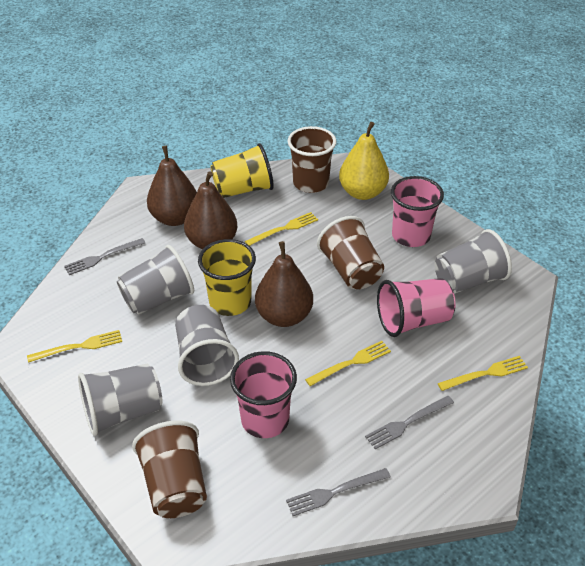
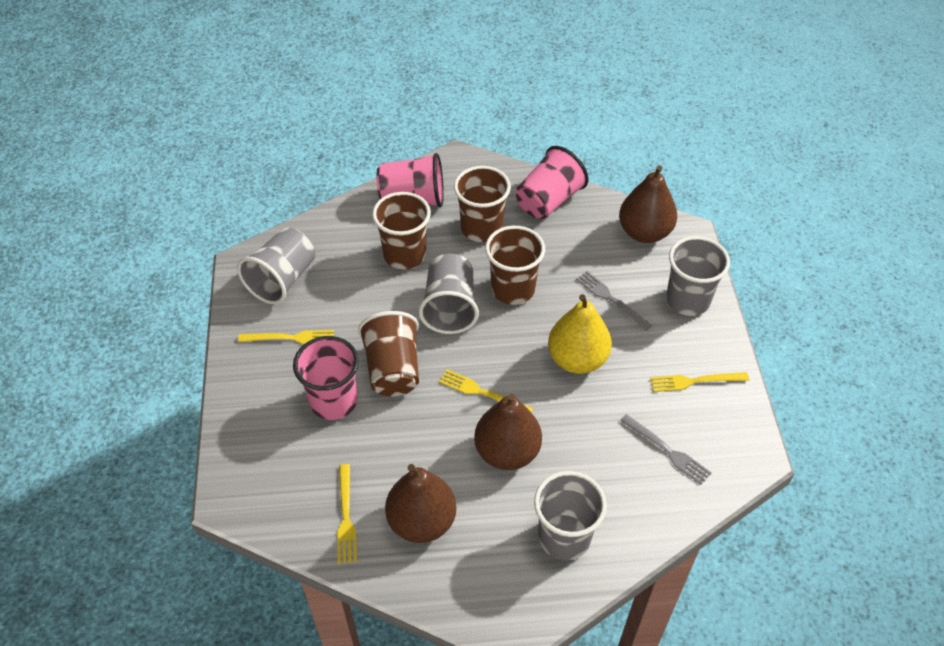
brown cup: [132,421,207,518] [287,126,336,193] [317,216,384,289] = 3 -> [358,311,419,396] [372,192,431,269] [454,166,511,242] [485,226,545,305] = 4
grey fork: [64,238,145,275] [286,468,391,516] [365,396,454,449] = 3 -> [576,271,652,331] [620,414,711,485] = 2
yellow cup: [198,239,256,316] [210,143,274,198] = 2 -> none = 0

